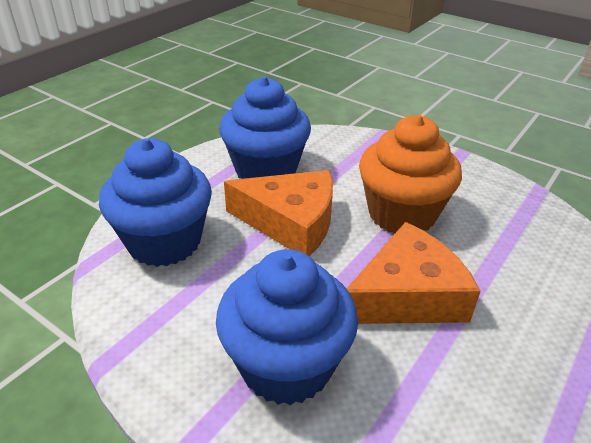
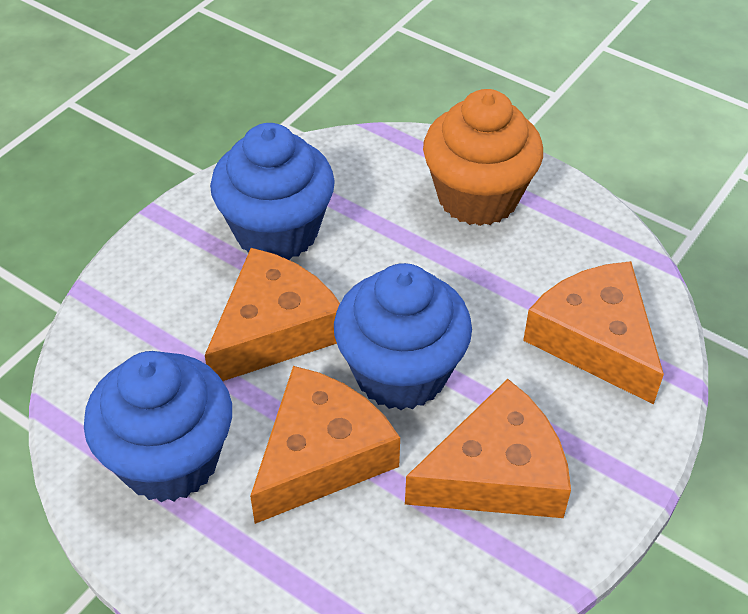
orange cheese: [224,170,333,256] [347,222,481,324] = 2 -> [205,248,340,381] [250,366,400,524] [405,379,571,518] [523,261,664,404] = 4

